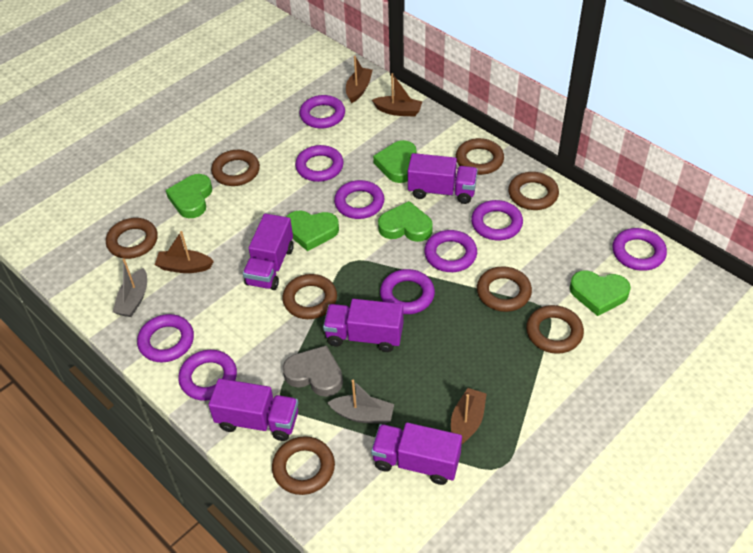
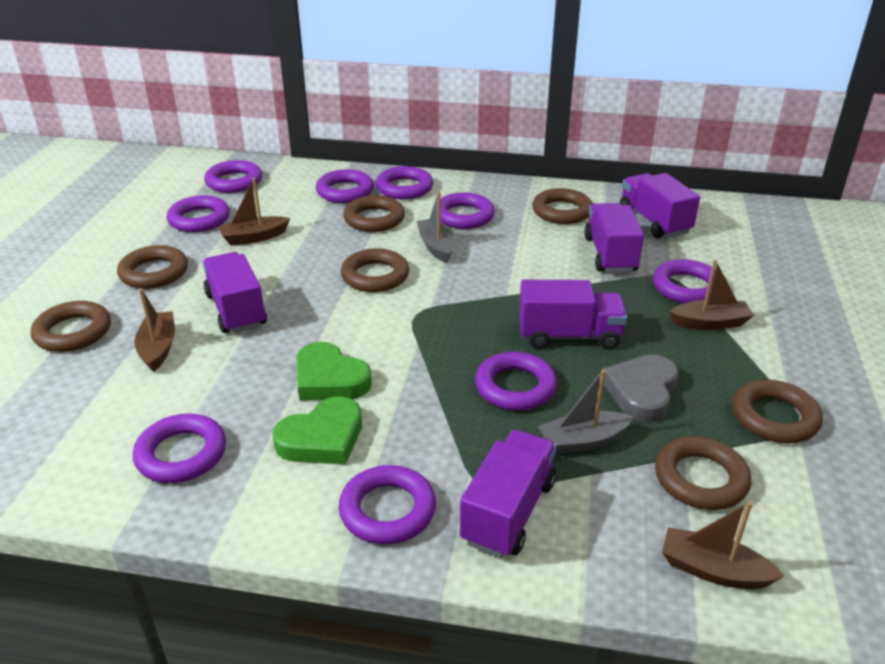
brown ring: [106,218,158,259] [211,150,260,186] [272,436,335,495] [282,274,337,319] [456,138,504,175] [477,266,532,312] [508,172,559,210] [526,305,584,354] = 8 -> [31,301,111,352] [117,245,188,289] [341,248,409,292] [343,195,405,232] [532,188,593,224] [655,436,751,510] [732,380,823,443] = 7
green heart: [166,174,212,218] [286,210,339,251] [373,140,416,183] [378,201,433,242] [570,270,631,316] = 5 -> [273,396,362,465] [296,342,372,400] = 2

